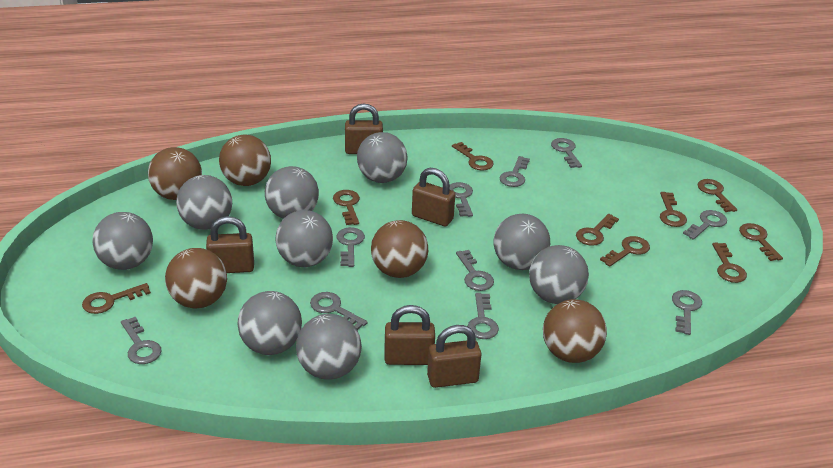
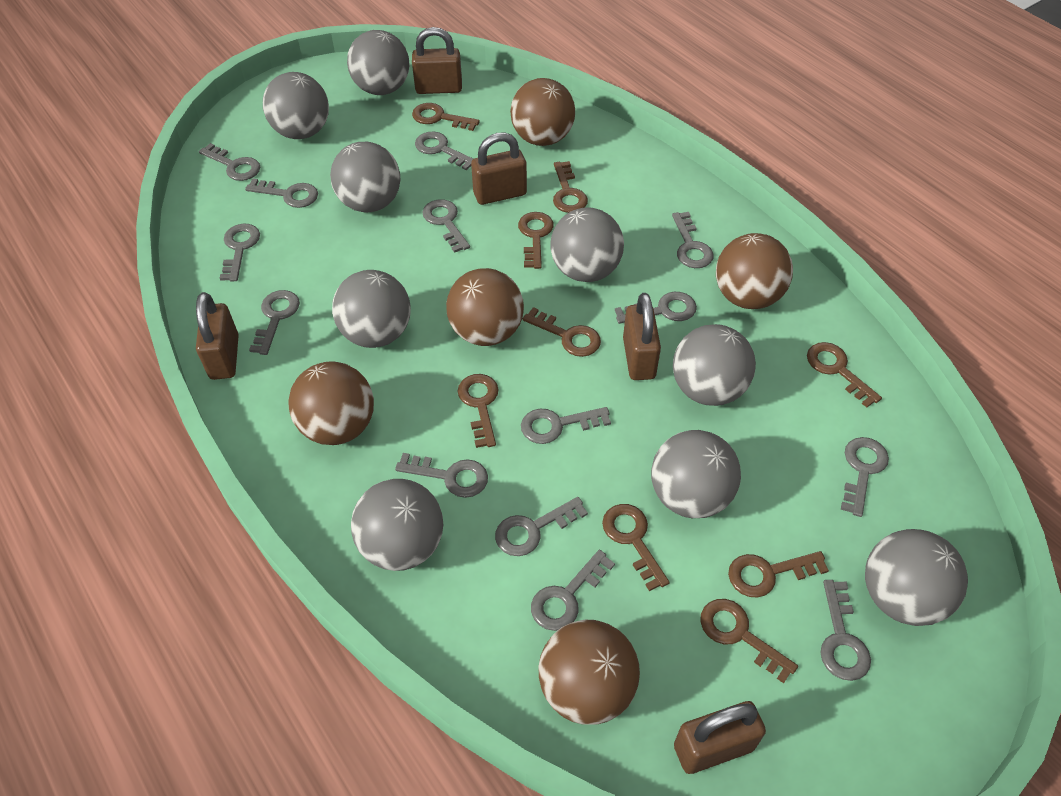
grey key: [121,317,161,364] [310,292,368,330] [337,227,365,267] [449,182,473,217] [456,250,494,291] [467,293,499,339] [500,156,530,187] [551,138,582,168] [672,290,702,335] [683,210,727,240] = 10 -> [199,143,260,181] [220,223,260,281] [245,178,318,208] [249,290,300,355] [395,453,488,498] [415,131,473,170] [422,199,470,253] [495,497,588,556] [521,407,611,444] [531,550,615,631] [615,292,697,324] [672,212,714,268] [820,580,871,681] [841,437,889,517] = 14

